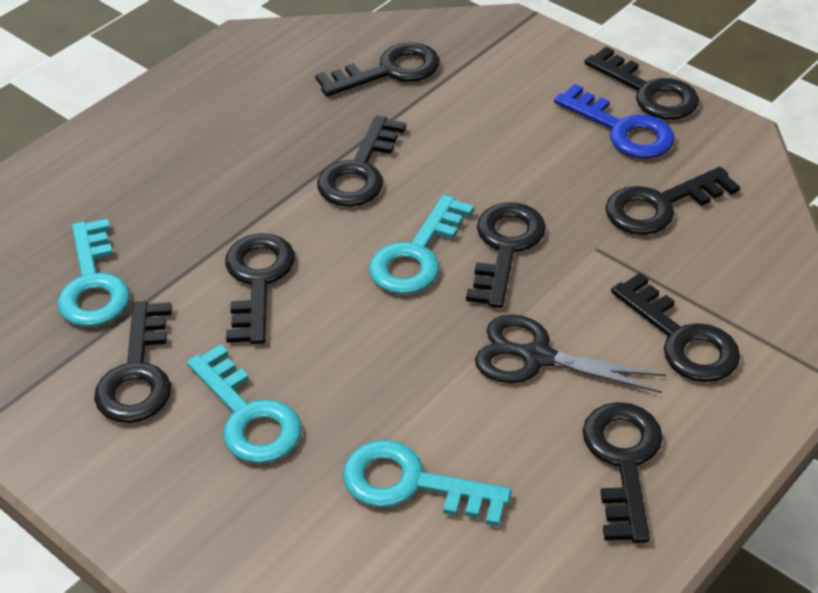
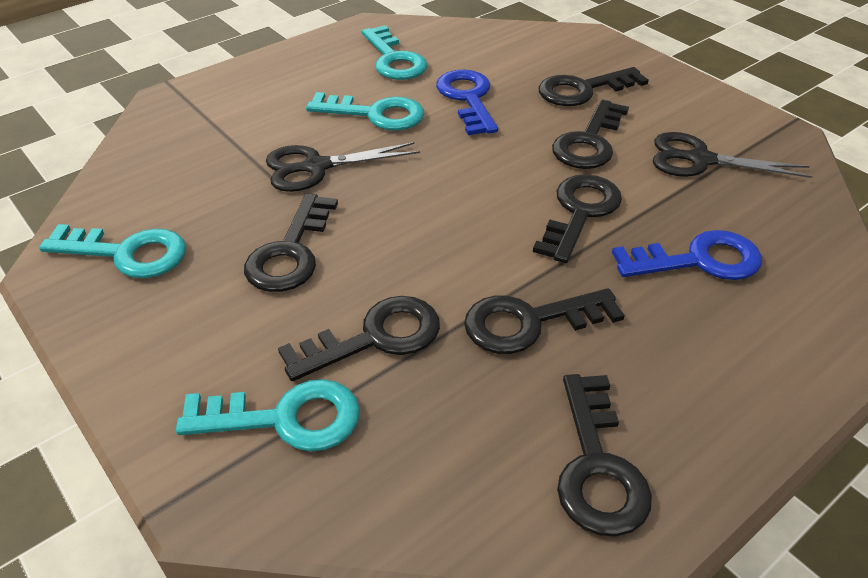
black key: [94,301,172,423] [225,233,295,344] [315,42,440,97] [317,115,406,207] [466,202,546,308] [583,402,663,543] [584,47,699,120] [606,167,740,235] [611,273,740,382] = 9 -> [244,194,338,292] [278,296,440,381] [464,288,625,354] [533,174,622,263] [539,67,649,106] [552,100,629,169] [557,374,652,537] = 7
black scissors: [475,314,666,393] = 1 -> [266,142,420,192] [653,132,812,178] = 2
blue key: [554,84,674,159] = 1 -> [436,69,498,135] [612,230,762,280] = 2

